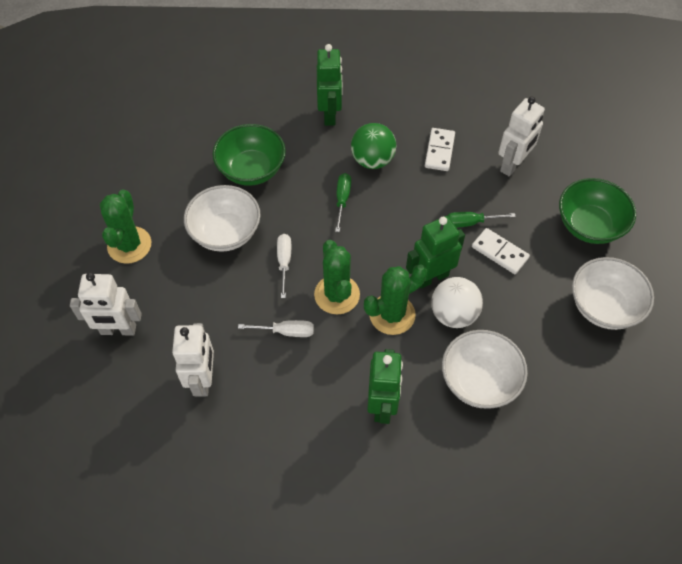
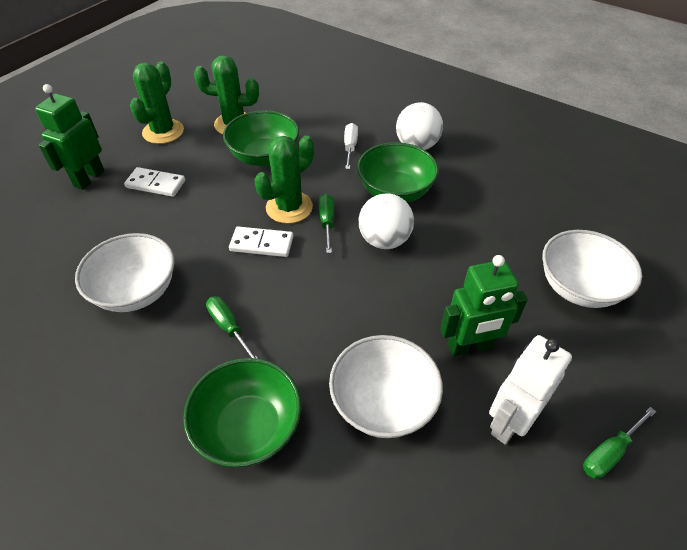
green ball: [351,123,396,169] = 1 -> none = 0
green bowl: [213,124,286,186] [559,178,636,244] = 2 -> [183,358,301,468] [223,110,299,166] [357,142,439,203] = 3
green robot: [317,44,343,126] [367,349,403,424] [406,216,465,289] = 3 -> [35,84,105,190] [440,255,528,357] = 2
green screwdriver: [335,173,351,232] [447,212,516,228] = 2 -> [206,297,258,359] [319,194,334,253] [583,407,656,479] = 3
white ball: [431,277,483,328] = 1 -> [358,193,414,249] [396,102,443,150] = 2
white robot: [70,272,142,336] [172,323,214,397] [498,97,545,176] = 3 -> [489,335,572,445] = 1
white screwdriver: [238,320,314,337] [277,234,291,298] = 2 -> [344,123,358,169] = 1

